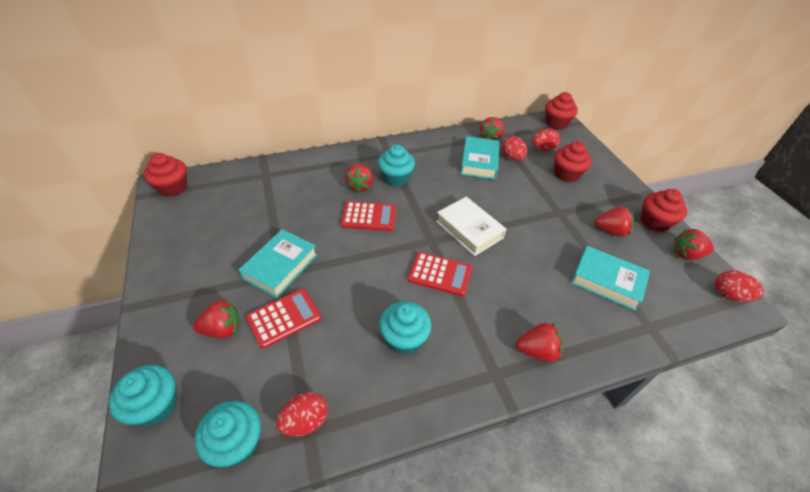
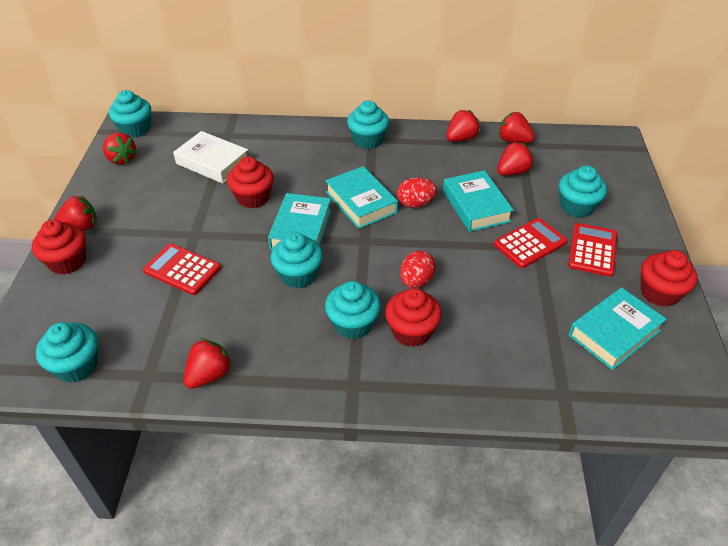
red egg: [276,392,328,437] [501,136,527,161] [532,129,560,151] [715,270,764,302] = 4 -> [397,177,437,208] [400,250,436,288] = 2
turquoise book: [239,229,317,298] [461,136,500,179] [571,246,650,311] = 3 -> [268,193,331,250] [325,166,398,229] [443,170,514,232] [569,288,667,370] = 4
turquoise cupcake: [109,365,177,426] [194,401,261,467] [378,145,415,187] [379,301,432,354] = 4 -> [36,322,98,383] [109,90,151,138] [270,232,323,288] [325,281,381,339] [347,101,389,149] [559,165,607,218] = 6

